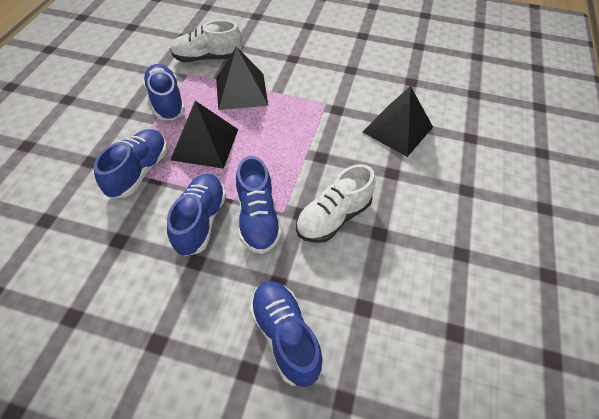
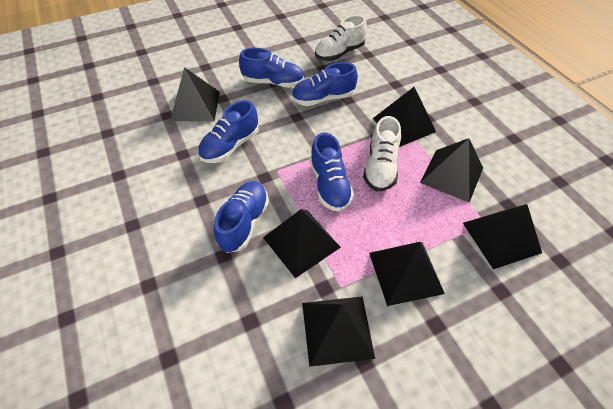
black pyramid: [171,101,238,169] [216,46,268,110] [363,86,433,157] = 3 -> [170,67,220,121] [263,209,341,278] [302,296,375,367] [369,242,445,306] [373,87,436,147] [420,138,483,203] [463,204,542,269] = 7

